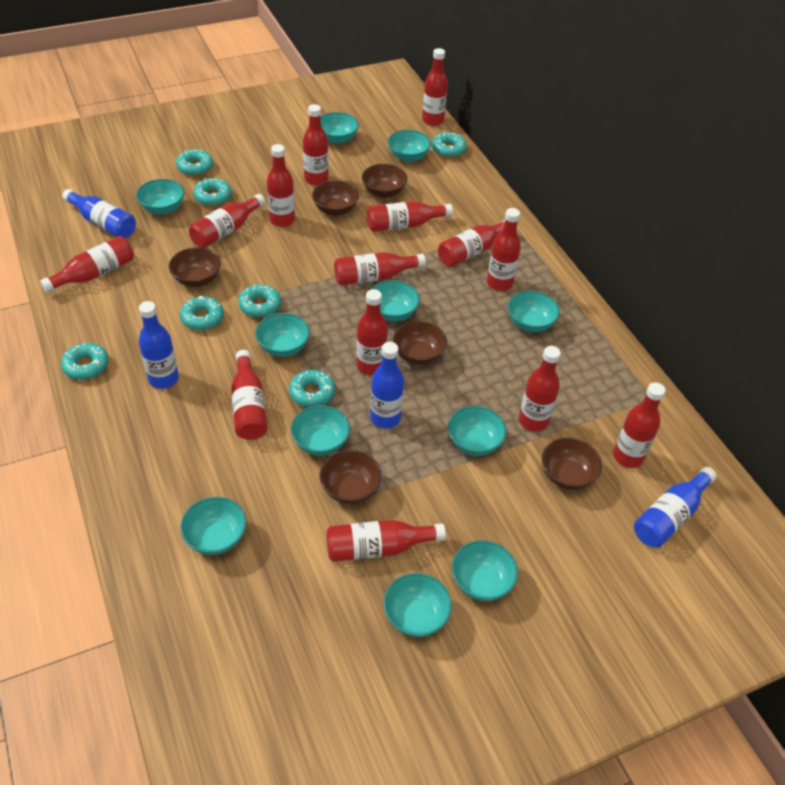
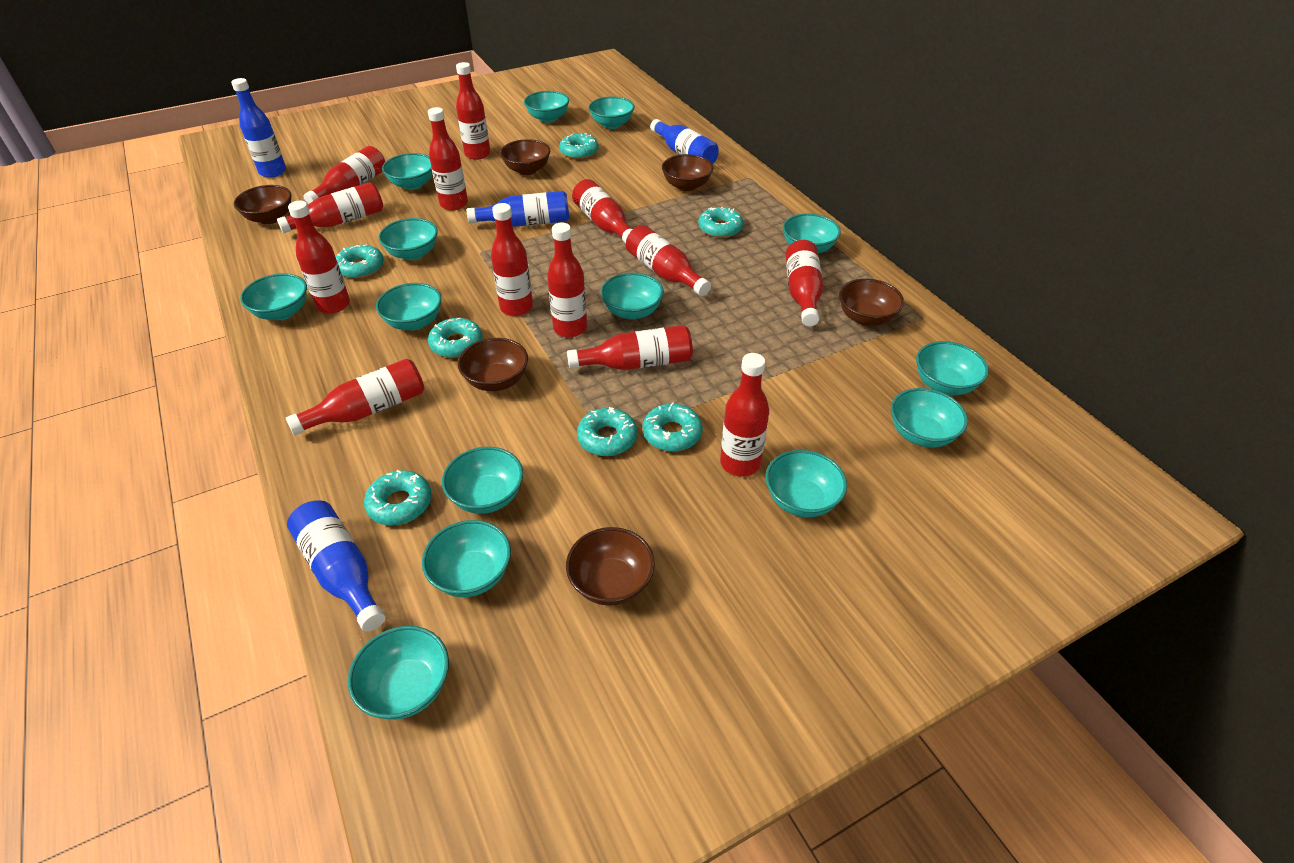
red bottle: [40,236,134,293] [189,194,265,248] [231,350,268,440] [267,144,295,227] [303,104,328,186] [326,520,446,562] [334,252,426,286] [356,289,388,375] [367,201,453,232] [422,48,448,126] [438,220,505,267] [487,208,521,291] [519,346,561,432] [613,382,666,468] = 14 -> [277,182,383,233] [286,359,424,435] [288,201,350,314] [303,146,385,205] [428,107,468,210] [456,62,491,160] [491,203,533,316] [547,223,587,337] [567,325,693,370] [572,179,633,243] [626,225,711,296] [720,353,769,476] [786,240,823,326] = 13
turquoise bowl: [136,179,184,215] [180,497,247,555] [255,313,310,357] [291,405,350,456] [320,112,359,144] [371,280,420,322] [383,573,452,637] [388,130,431,162] [448,406,507,456] [452,540,518,601] [508,291,560,332] = 11 -> [240,273,307,320] [348,626,449,720] [376,283,442,331] [378,218,438,260] [382,153,433,190] [422,520,511,597] [442,447,523,514] [524,91,569,123] [589,96,634,129] [601,273,664,320] [766,450,847,517] [783,213,841,253] [891,388,968,448] [916,341,989,395] = 14

